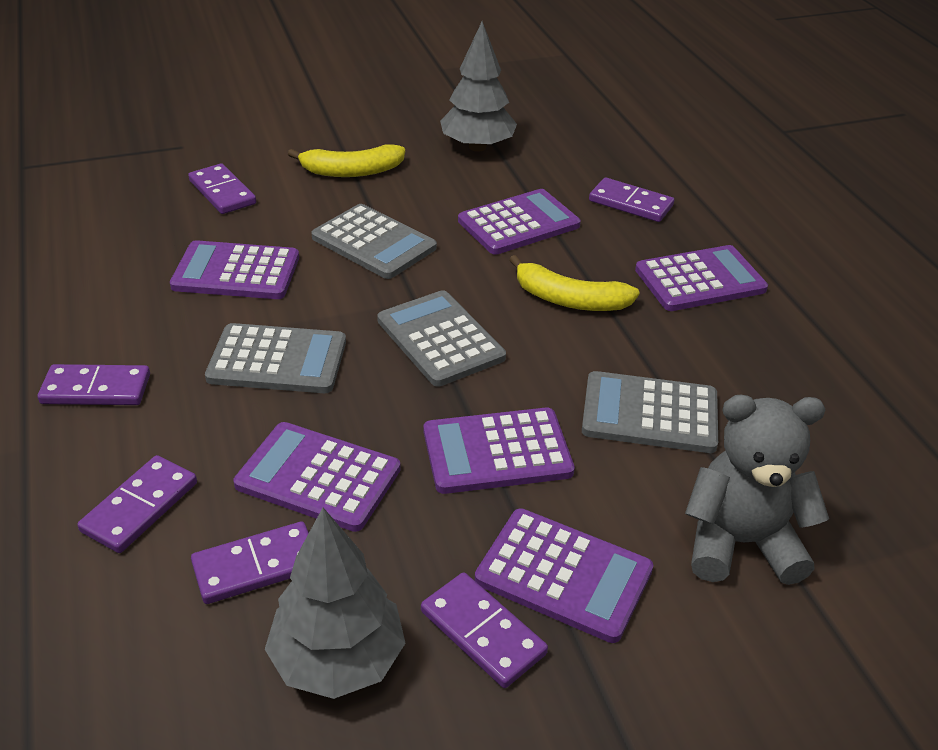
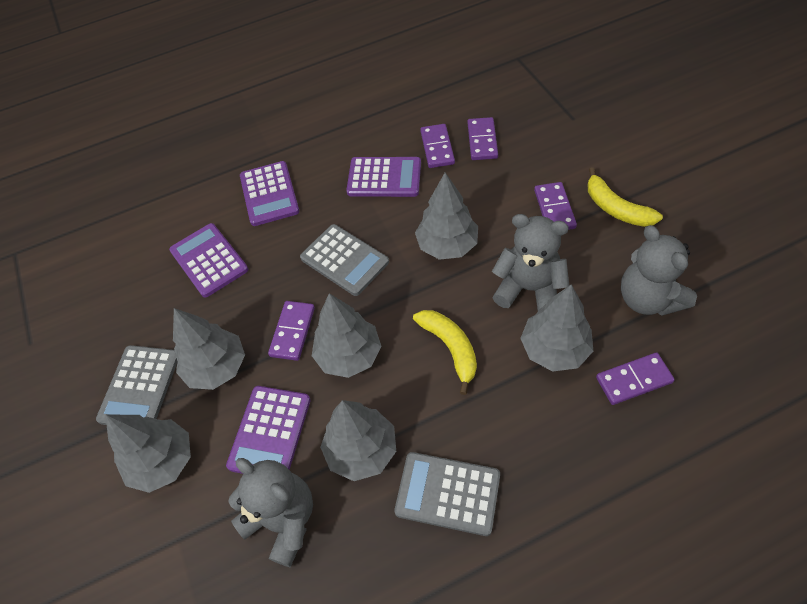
grey calculator: [205,323,346,393] [311,204,437,279] [377,290,506,387] [582,371,718,453] = 4 -> [96,345,177,425] [300,224,389,296] [394,452,500,536] = 3
grey teddy bear: [685,395,829,585] = 1 -> [228,458,313,567] [492,214,569,311] [621,225,697,316] = 3
grey tree: [265,508,405,699] [440,21,517,152] = 2 -> [105,415,191,493] [173,308,245,390] [312,293,381,378] [320,400,396,481] [415,172,478,260] [520,284,593,371] = 6
purple calculator: [170,240,299,299] [233,422,401,532] [424,407,575,494] [458,189,581,255] [475,508,653,643] [635,245,768,311] = 6 -> [169,223,248,298] [226,386,310,474] [240,161,299,226] [346,157,421,197] = 4
purple domino: [38,364,150,405] [78,455,197,553] [188,163,256,214] [191,521,309,604] [421,572,548,688] [589,178,674,222] = 6 -> [268,301,315,361] [420,124,455,168] [468,117,498,160] [534,182,577,230] [596,352,675,405] = 5

